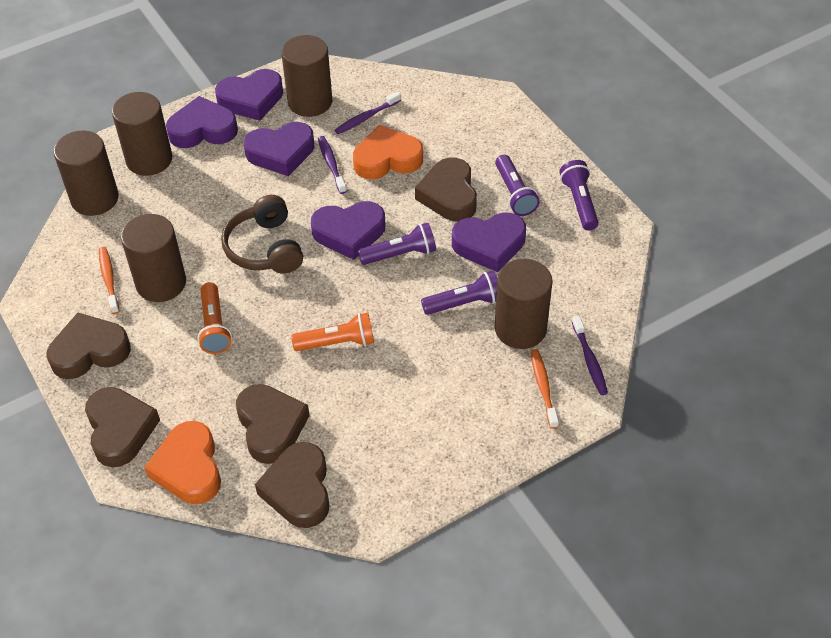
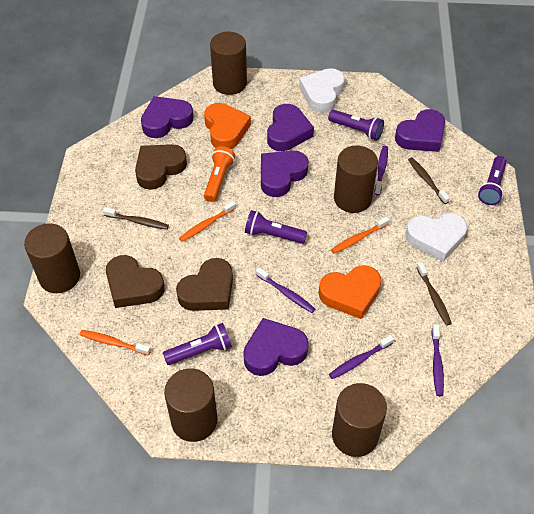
brown headphones: [221,195,303,273] = 1 -> none = 0
brown heart: [47,313,131,379] [85,387,160,467] [236,384,310,464] [255,442,330,528] [415,157,477,221] = 5 -> [106,255,165,308] [135,144,187,190] [176,258,233,311] = 3
brown toothbrush: none = 0 -> [103,207,169,230] [408,157,450,204] [416,262,452,326] = 3
orange flashlight: [198,282,232,354] [291,313,374,351] = 2 -> [204,146,235,202] = 1
orange toothbrush: [99,247,120,314] [531,349,559,429] = 2 -> [79,330,151,355] [179,201,236,242] [331,216,390,254] = 3
purple toothbrush: [318,136,347,194] [335,92,401,134] [572,316,608,395] = 3 -> [256,267,315,313] [329,335,394,379] [374,146,388,195] [432,324,444,396] = 4
white heart: none = 0 -> [299,68,345,113] [405,213,467,262] = 2

